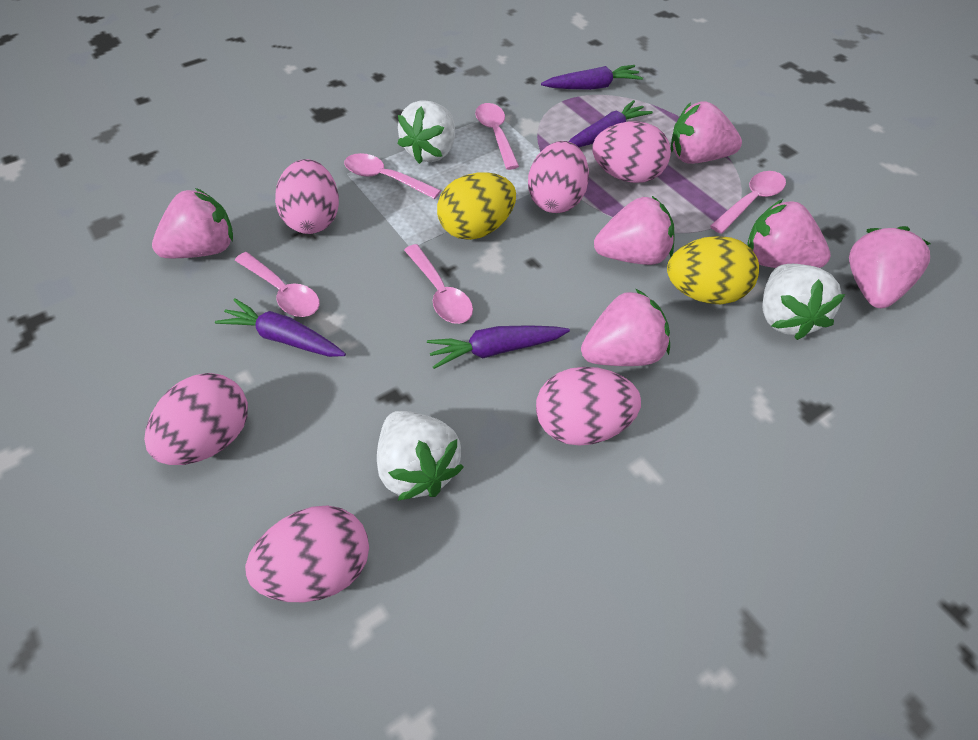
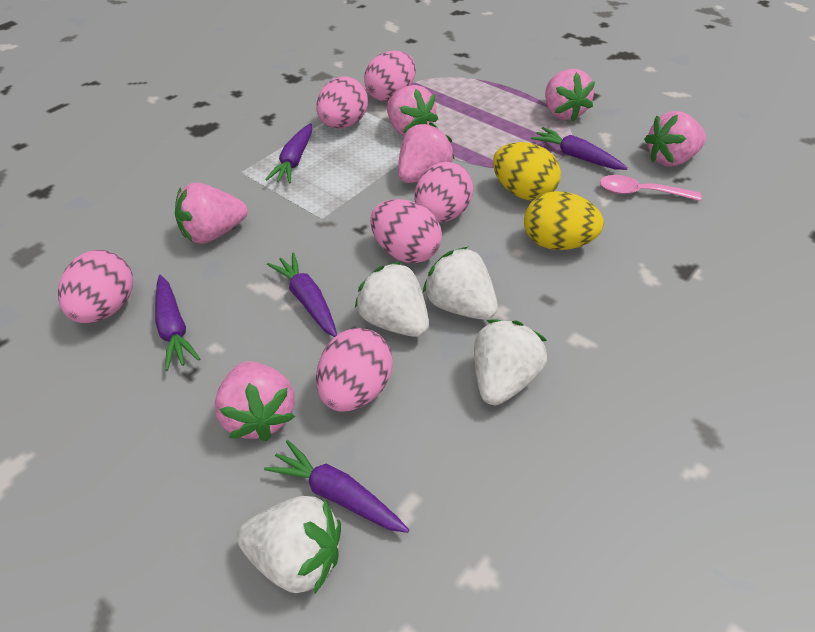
pink spoon: [235,252,320,317] [344,153,441,199] [404,244,473,324] [475,103,519,170] [710,171,786,234] = 5 -> [600,175,701,201] = 1
purple carrot: [215,299,346,357] [427,325,570,369] [541,65,643,90] [569,100,653,147] = 4 -> [155,275,200,371] [264,440,409,533] [265,123,312,184] [267,253,337,337] [531,127,628,170] = 5
white strawberry: [377,411,464,500] [397,100,455,164] [762,264,845,340] = 3 -> [237,496,341,593] [355,262,429,337] [423,247,498,320] [474,320,547,405] = 4

